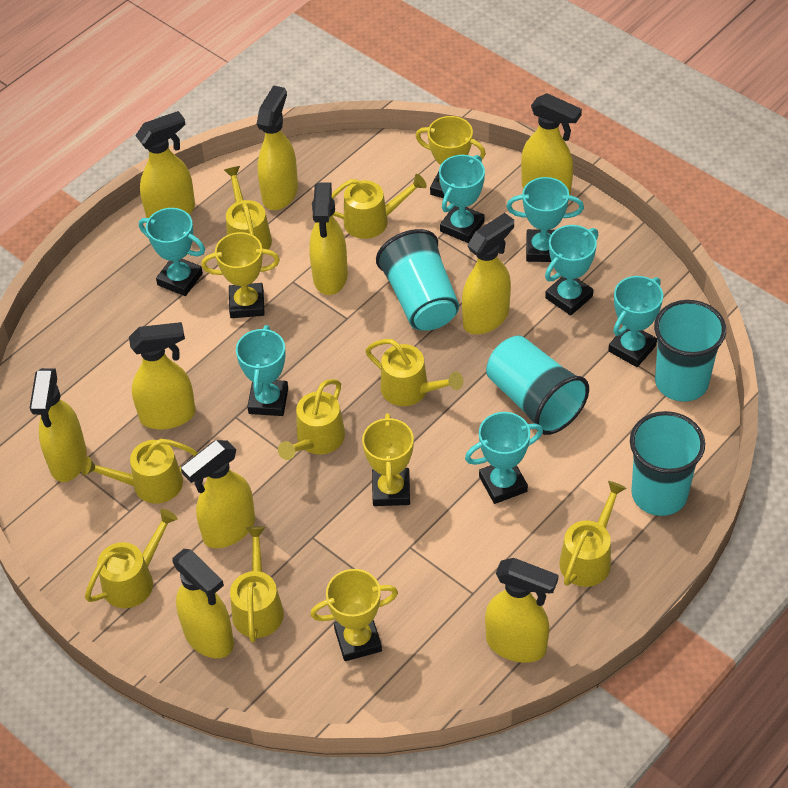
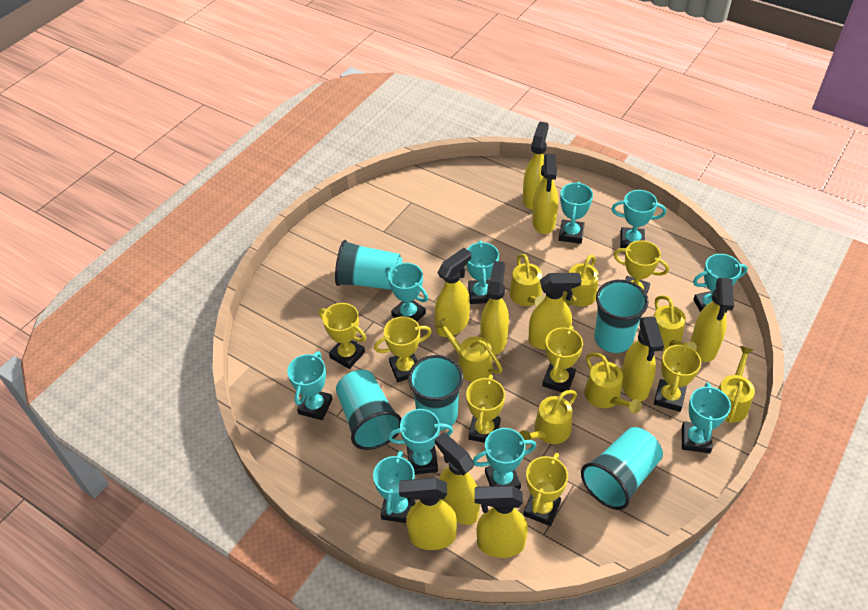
turquoise cup: [376,229,459,330] [486,335,589,435] [630,411,705,516] [654,300,726,402] = 4 -> [335,240,403,290] [336,370,402,450] [408,355,463,431] [581,427,663,510] [594,280,649,353] = 5
turquoise trophy: [139,208,205,296] [236,325,288,416] [439,155,485,243] [465,412,543,504] [507,177,584,262] [545,225,598,315] [608,276,663,367] = 7 -> [287,351,332,420] [373,451,415,523] [385,263,428,322] [388,409,453,475] [466,240,499,304] [473,428,536,489] [559,182,593,244] [611,190,666,248] [682,383,731,453] [693,254,748,313] = 10
yellow trophy: [201,232,280,318] [310,569,398,661] [362,413,414,506] [416,116,486,198] = 4 -> [319,303,366,369] [374,316,431,382] [466,375,505,443] [523,453,568,526] [542,326,583,392] [613,240,669,294] [654,342,701,412] = 7
yellow watering can: [81,439,198,504] [85,509,178,608] [224,166,272,250] [230,526,284,643] [278,379,345,460] [332,174,427,239] [365,339,463,406] [559,481,626,587] = 8 -> [434,318,502,382] [509,254,545,307] [519,390,577,445] [562,255,599,307] [584,353,642,413] [653,295,697,351] [718,346,755,423] = 7

